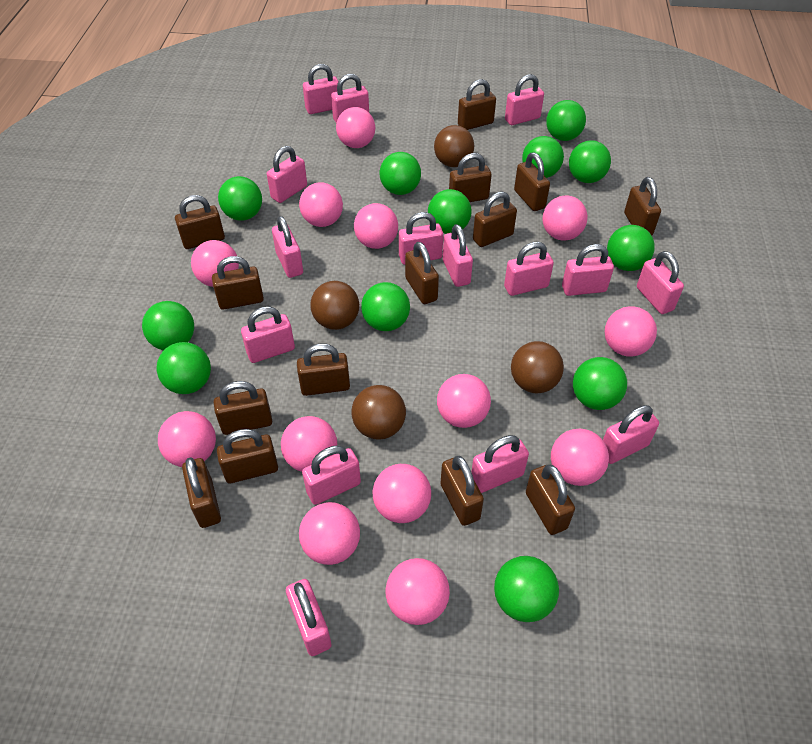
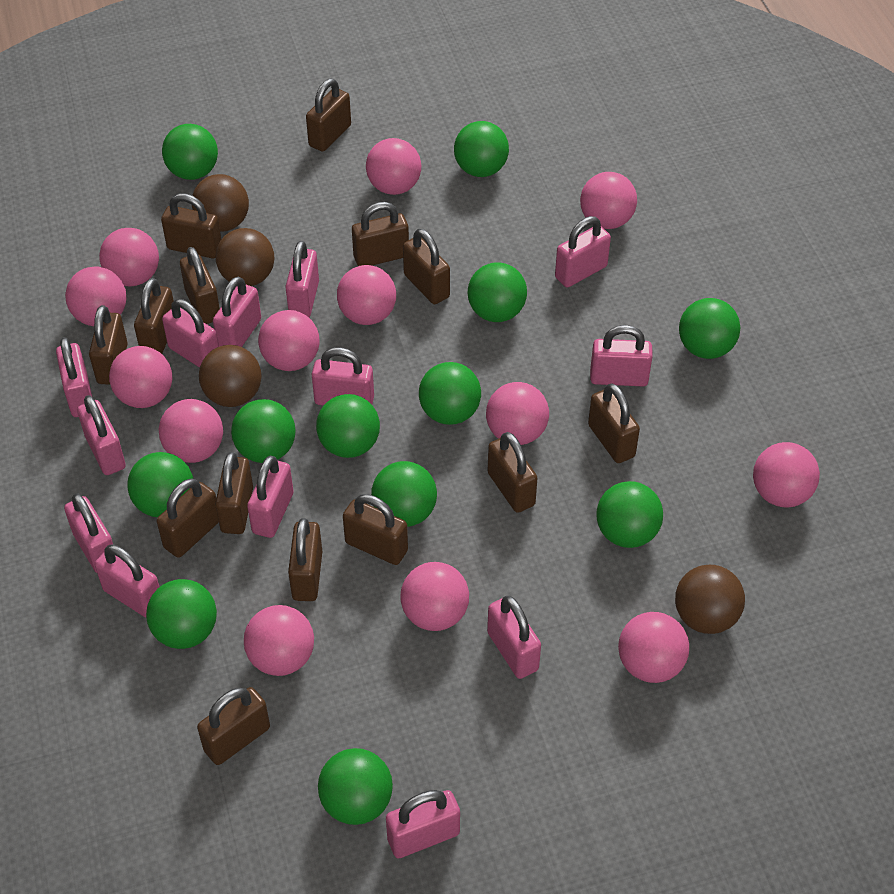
pink padlock: [241,306,295,363] [267,146,307,203] [272,216,303,278] [286,579,332,656] [302,445,361,505] [303,64,339,114] [331,74,369,123] [399,212,443,265] [443,224,473,287] [471,435,529,493] [504,242,554,296] [505,74,544,125] [562,244,614,296] [603,405,659,464] [637,251,684,314] = 15 -> [56,337,92,417] [64,493,113,573] [77,395,126,475] [95,544,159,618] [162,299,219,368] [213,277,261,347] [247,455,293,538] [285,241,319,317] [312,347,374,406] [386,790,460,858] [487,596,541,679] [555,216,611,287] [590,325,653,386] = 13

